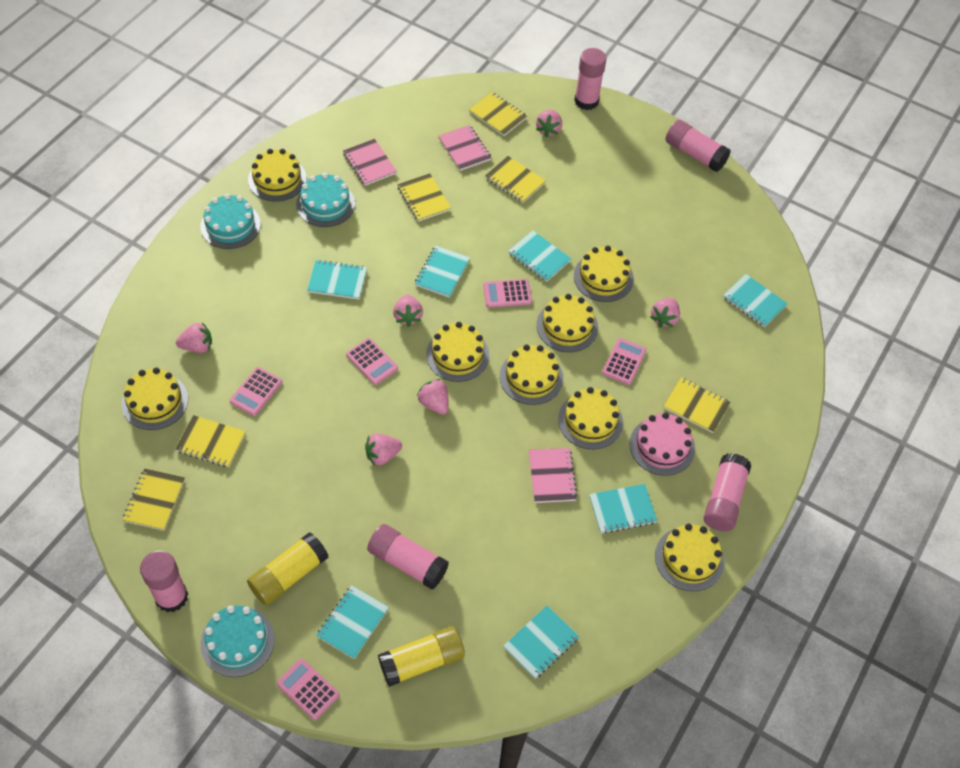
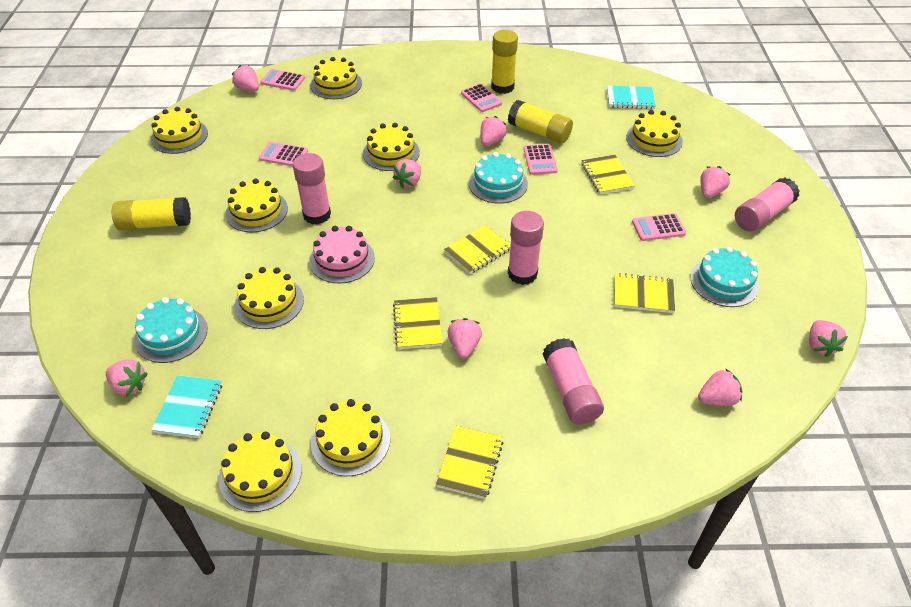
pink glue stick: [140,551,188,612] [367,524,449,589] [574,48,607,110] [665,120,731,172] [704,453,751,531] = 5 -> [293,153,331,224] [508,211,544,285] [542,338,604,425] [735,178,799,232] = 4
pink notebook: [343,139,397,186] [439,125,492,171] [529,448,578,503] = 3 -> none = 0
pink strawberry: [176,322,212,353] [365,433,402,466] [393,295,423,327] [417,379,449,415] [536,110,562,138] [650,298,680,328] = 6 -> [106,359,148,396] [232,65,259,91] [393,159,421,188] [447,318,482,359] [480,116,507,146] [698,368,743,406] [700,166,730,198] [809,320,848,357] = 8
turquoise notebook: [307,260,367,300] [316,585,389,659] [415,246,470,298] [503,606,579,679] [508,230,571,282] [589,484,657,534] [723,274,788,327] = 7 -> [152,375,222,438] [607,86,656,109] = 2
yellow glue stick: [247,532,329,605] [378,626,465,687] = 2 -> [112,197,191,230] [491,30,518,94] [508,100,573,144] = 3
yellow notebook: [123,468,185,531] [175,415,246,467] [397,173,451,222] [469,92,527,136] [485,156,546,203] [663,378,731,433] = 6 -> [393,297,442,349] [436,426,504,499] [444,225,511,274] [581,155,635,194] [614,273,675,313] = 5

